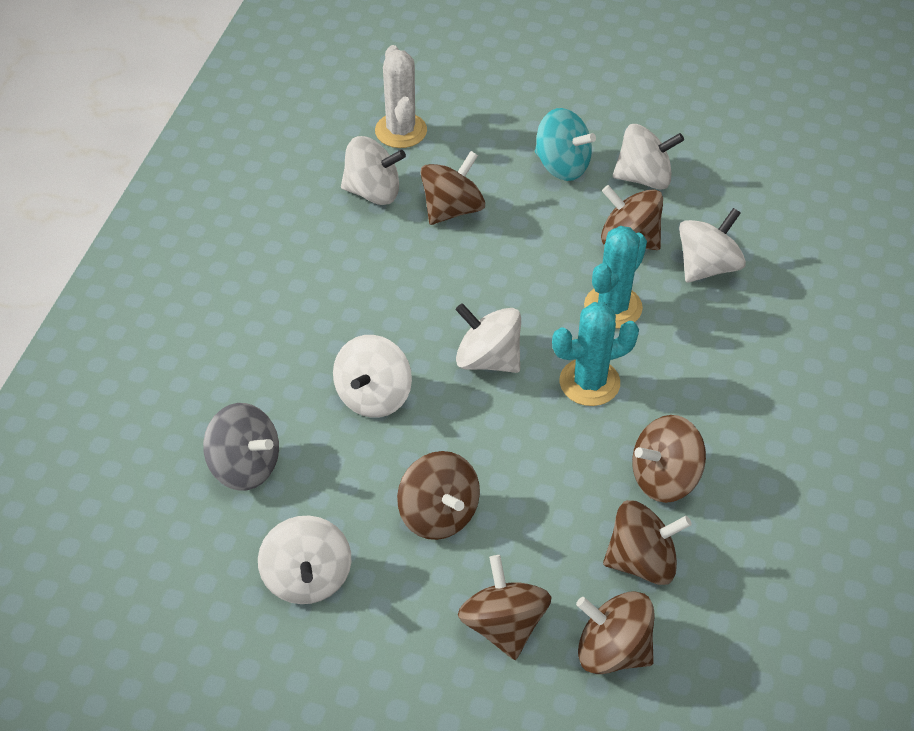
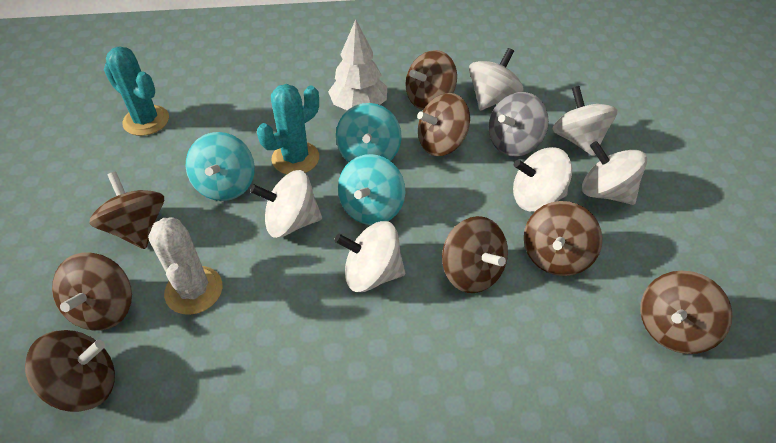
brown spinning top: [397,451,480,540] [420,151,485,225] [458,555,552,660] [576,591,655,674] [601,185,663,250] [603,500,692,585] [632,415,706,503] = 7 -> [25,330,115,412] [52,253,132,331] [89,172,164,249] [405,50,457,110] [417,93,470,156] [442,216,508,293] [524,201,603,276] [640,270,733,354] = 8
turquoise spinning top: [535,108,596,181] = 1 -> [186,132,255,201] [336,103,402,162] [338,154,406,225] = 3
white tree: none = 0 -> [328,19,387,110] = 1

